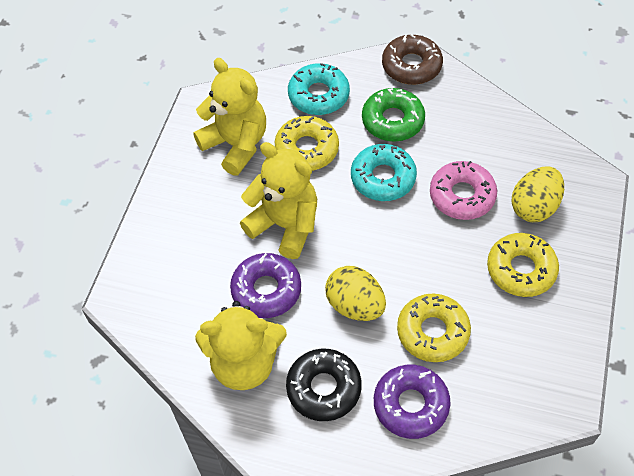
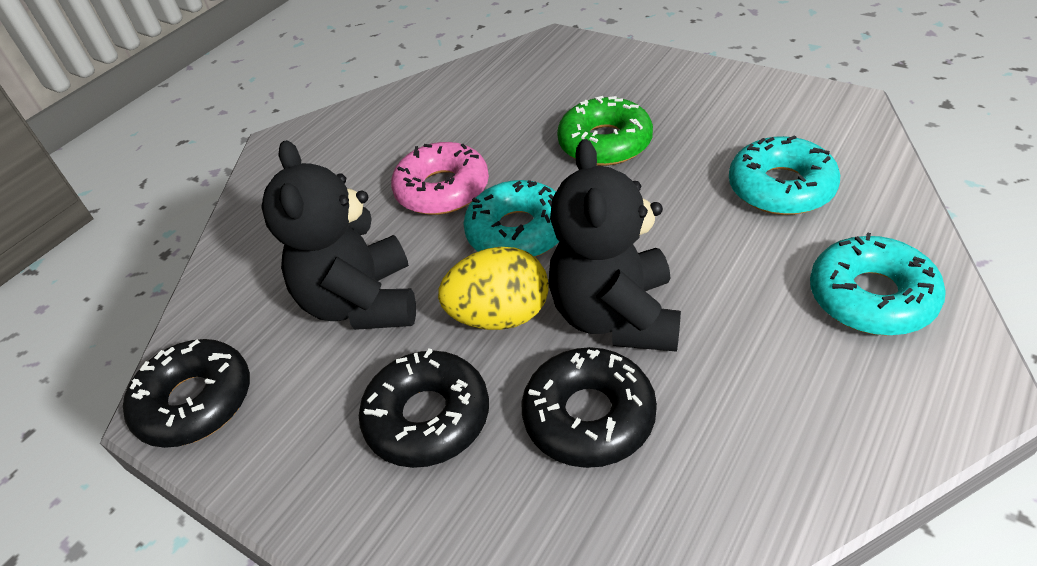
black donut: [286,349,362,421] = 1 -> [123,339,250,448] [359,349,489,468] [522,347,657,468] = 3
black teddy bear: none = 0 -> [261,140,416,330] [549,139,681,352] = 2
brown donut: [382,34,443,85] = 1 -> none = 0
purple donut: [230,253,301,318] [374,365,450,439] = 2 -> none = 0
turquoise donut: [288,63,350,115] [351,144,417,201] = 2 -> [463,180,559,257] [729,135,840,215] [810,233,946,336] = 3
yellow donut: [275,116,339,171] [397,294,471,362] [487,233,559,297] = 3 -> none = 0
yellow egg: [325,266,386,321] [512,166,564,222] = 2 -> [438,247,549,330] = 1
yellow teddy bear: [193,58,266,176] [195,301,287,390] [240,142,317,259] = 3 -> none = 0

